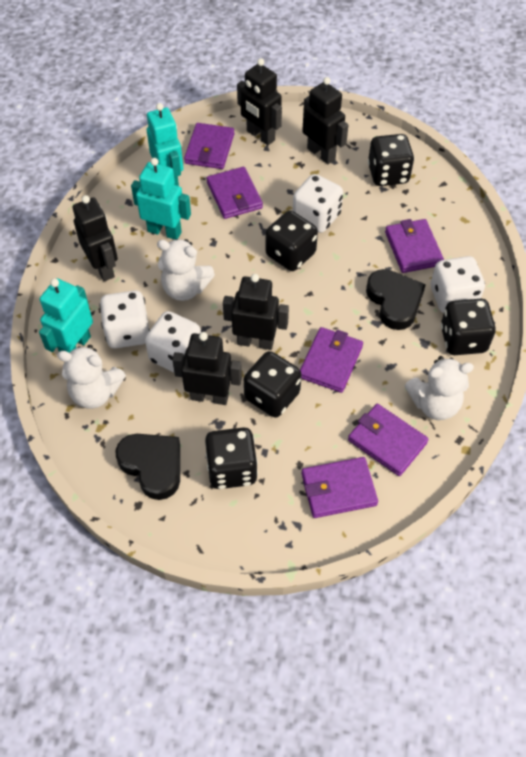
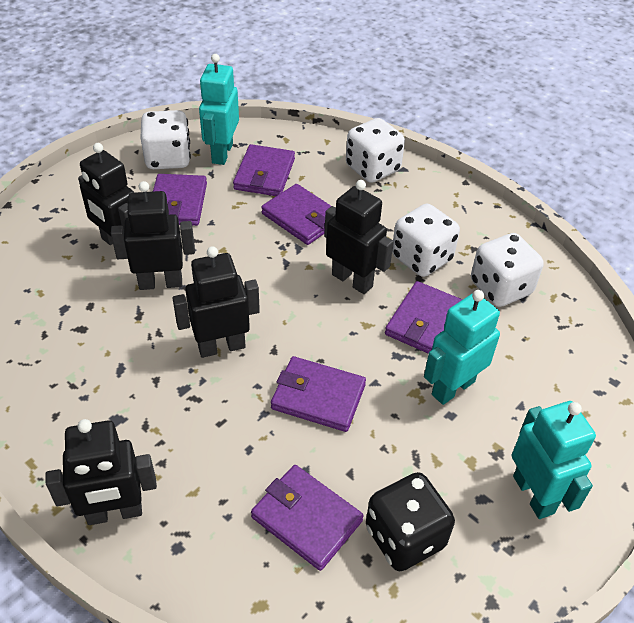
black dice: [205,427,258,489] [244,351,301,418] [265,211,318,271] [368,134,414,186] [440,299,496,355] = 5 -> [366,472,455,571] = 1
black heart: [115,434,180,500] [366,269,426,330] = 2 -> none = 0
white teddy bear: [57,345,126,409] [157,239,215,301] [405,356,474,420] = 3 -> none = 0

